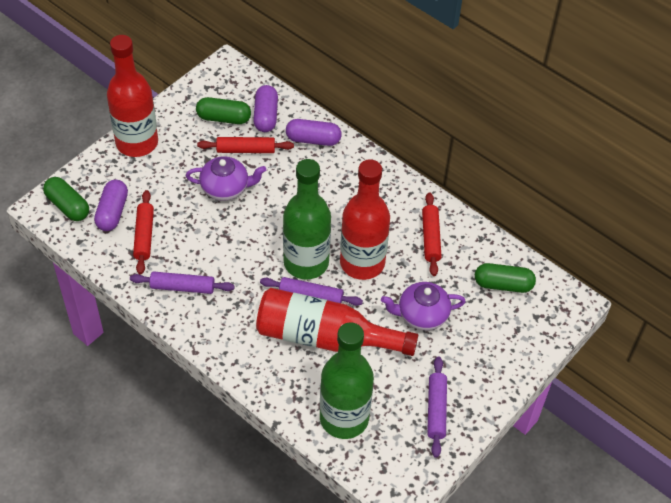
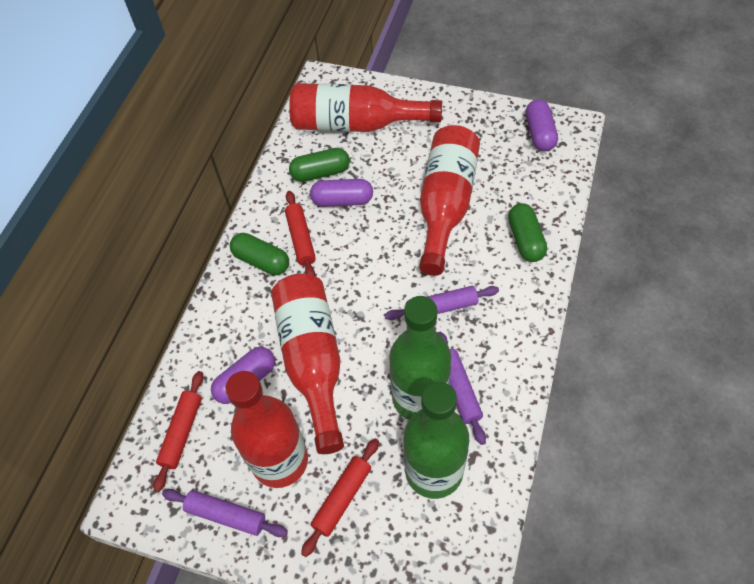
purple teapot: [186,156,266,201] [381,282,466,330] = 2 -> none = 0
red bottle: [107,35,158,157] [256,288,418,356] [340,159,390,280] = 3 -> [225,371,308,488] [271,273,344,454] [289,83,442,132] [419,125,480,276] = 4

